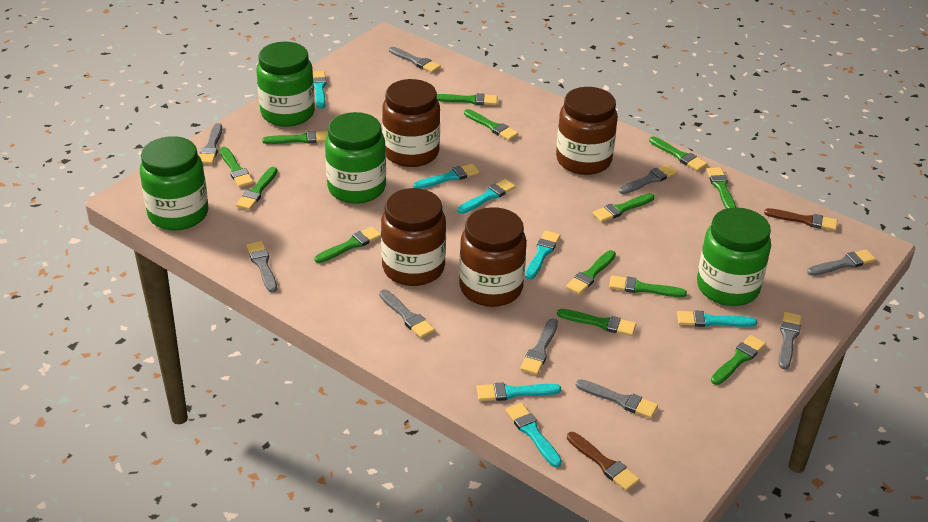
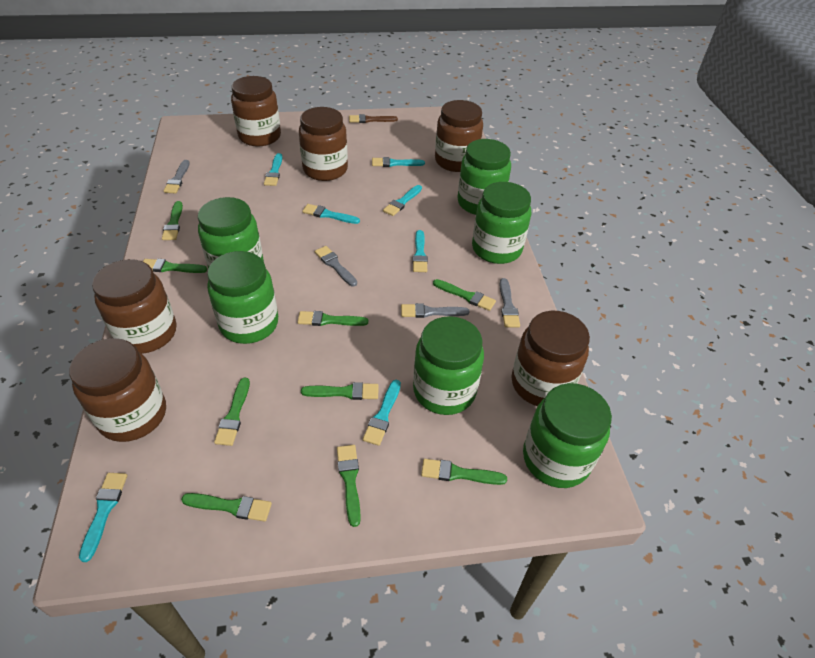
brown brush: [567,432,640,491] [764,208,838,231] = 2 -> [349,114,398,123] = 1
brown jar: [381,188,446,286] [382,79,440,167] [459,207,527,307] [556,87,618,175] = 4 -> [69,338,166,442] [92,259,176,354] [231,76,281,146] [299,107,348,181] [435,100,483,172] [512,311,590,406] = 6
green brush: [220,147,254,187] [236,167,277,210] [262,131,328,144] [315,227,381,263] [437,93,498,105] [464,109,519,140] [557,309,636,336] [566,250,616,295] [592,193,654,222] [609,275,687,297] [649,137,707,171] [706,167,736,209] [711,335,766,385] = 13 -> [143,259,207,273] [162,201,183,240] [181,493,272,522] [214,377,250,446] [298,311,368,326] [301,382,379,400] [337,445,361,527] [421,459,507,485] [433,279,496,311] = 9
green jar: [140,136,208,230] [256,42,315,127] [325,112,386,204] [697,207,771,306] = 4 -> [198,197,264,268] [207,251,278,344] [413,316,484,415] [457,139,511,215] [472,182,531,264] [523,383,612,488] = 6
grey brush: [200,123,222,164] [246,241,277,292] [379,289,435,338] [389,47,441,73] [520,318,558,375] [576,379,658,418] [619,164,677,194] [779,312,802,370] [807,249,876,276] = 9 -> [163,160,190,194] [315,246,357,287] [401,303,469,318] [499,278,520,327] = 4

